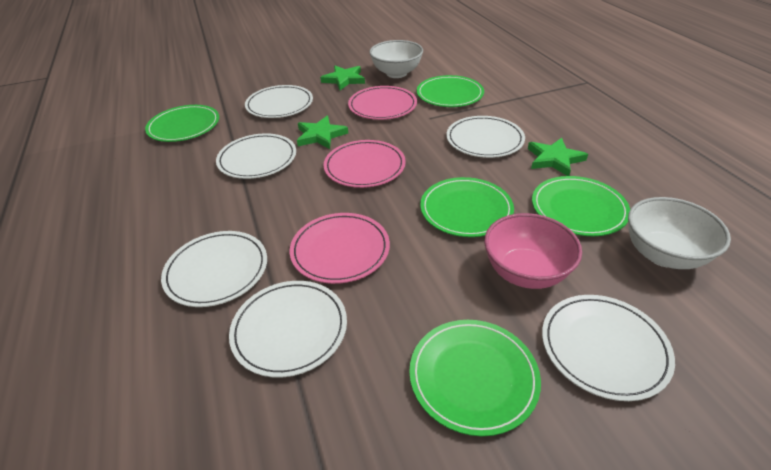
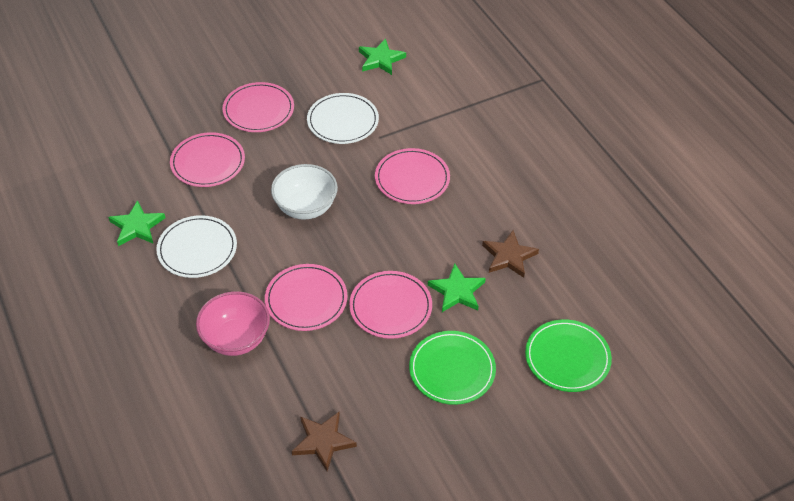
brown star: none = 0 -> [292,411,357,471] [482,230,539,278] = 2
green plate: [145,105,219,142] [409,320,541,436] [417,75,484,107] [420,177,514,237] [532,176,630,236] = 5 -> [409,331,496,405] [525,319,612,392] = 2
pink plate: [290,213,390,284] [324,140,406,188] [348,86,417,120] = 3 -> [170,132,245,187] [223,82,294,132] [265,264,347,331] [349,271,432,339] [375,148,450,204] = 5
white bowl: [369,40,423,78] [628,197,731,269] = 2 -> [271,164,338,219] = 1
white plate: [161,231,267,307] [216,133,296,179] [229,281,347,378] [245,85,313,118] [446,116,525,158] [542,295,675,401] = 6 -> [156,215,237,278] [307,93,379,144] = 2

